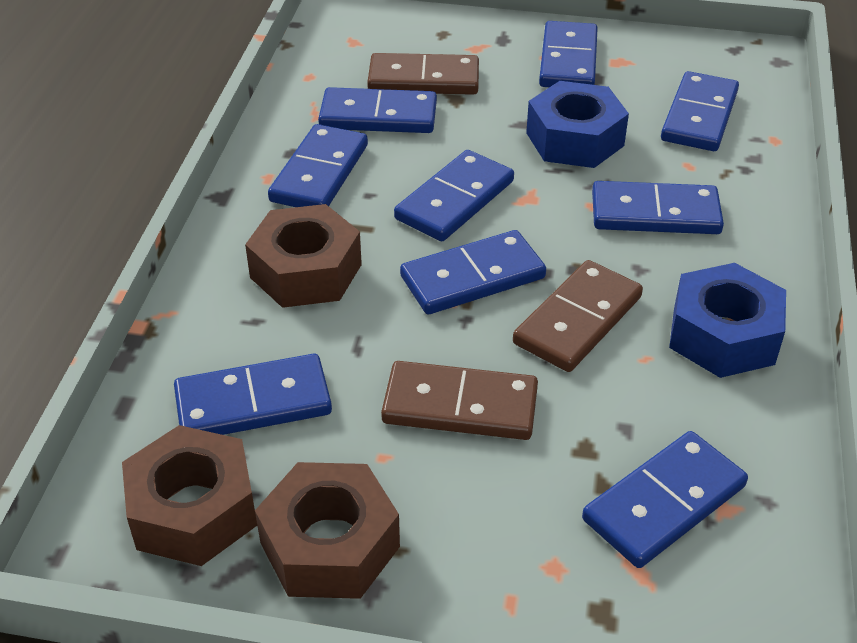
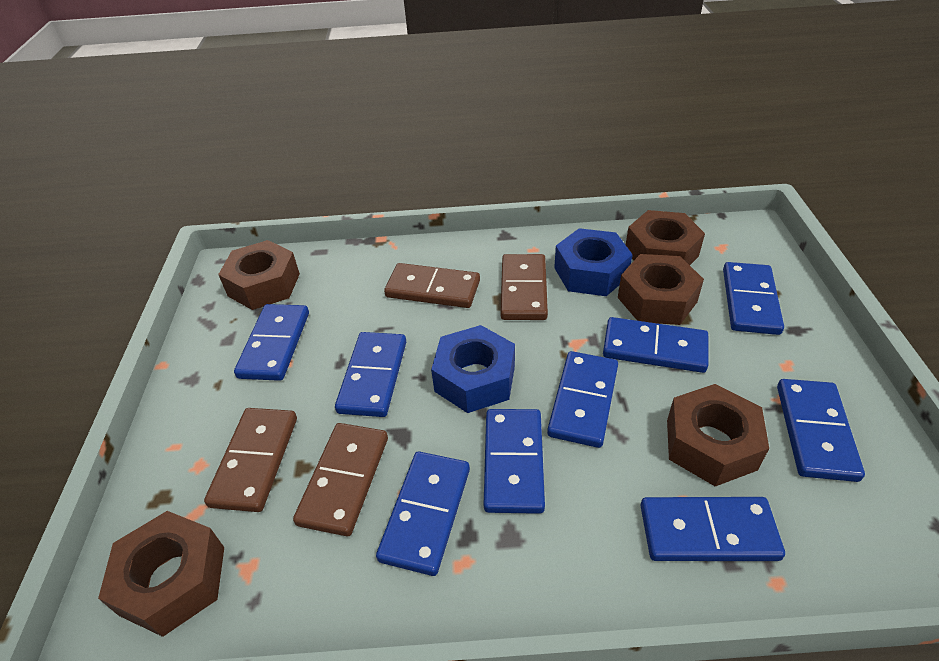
brown domino: [367,53,479,95] [381,361,538,440] [513,260,643,372] = 3 -> [204,408,297,512] [293,423,388,536] [384,263,480,308] [501,254,548,320] = 4
brown nut: [122,425,257,566] [245,204,362,308] [255,462,400,599] = 3 -> [98,511,224,637] [218,240,300,310] [618,254,704,325] [626,210,705,265] [667,384,769,487] = 5

